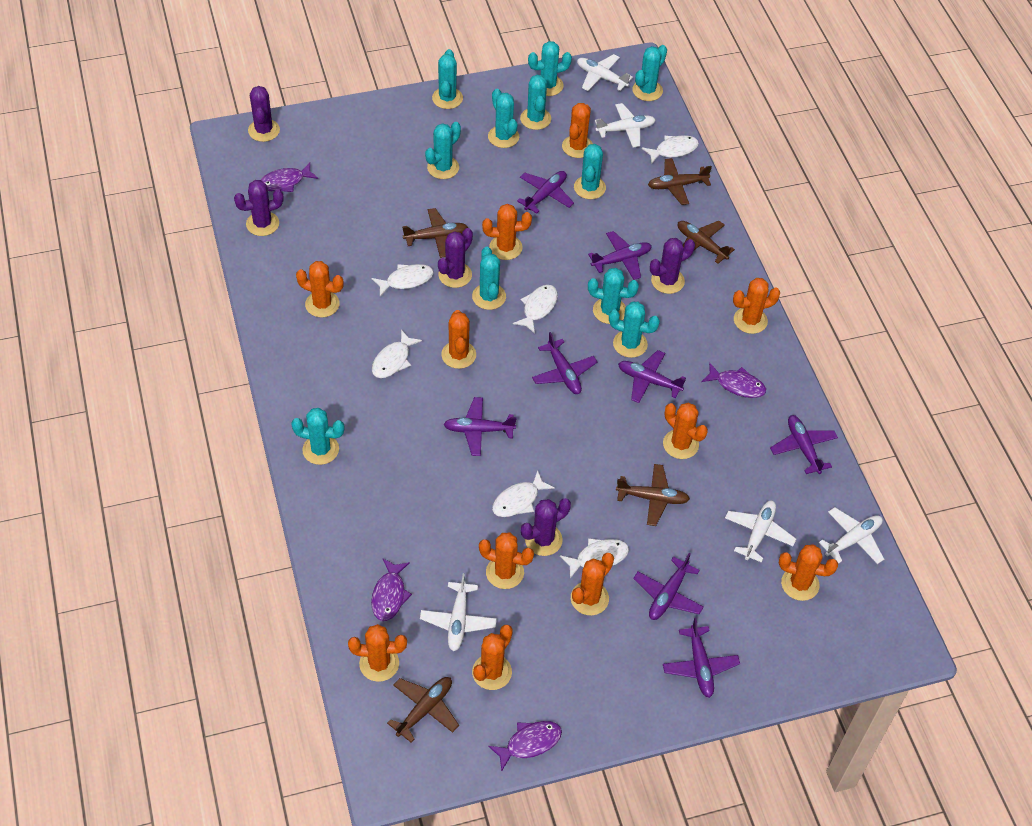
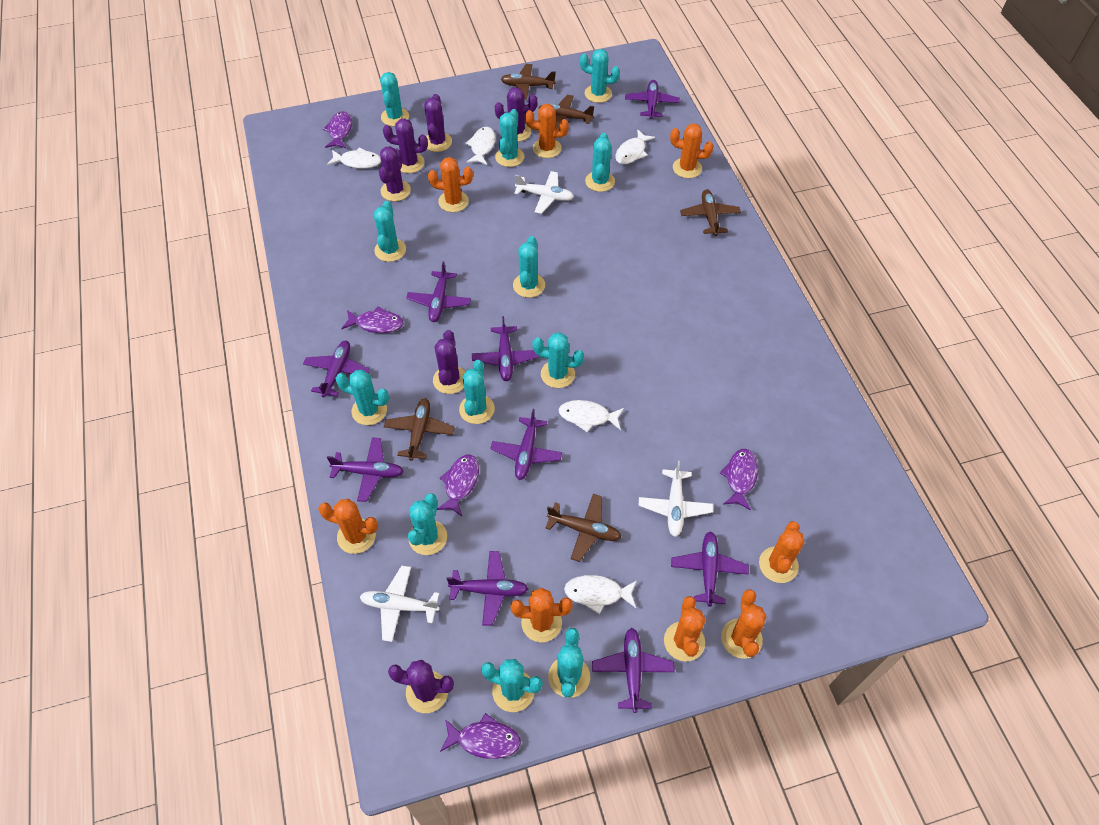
orange cactus: [296,261,344,317] [348,624,407,682] [441,310,476,369] [472,625,513,690] [479,532,534,589] [482,204,532,260] [562,103,593,158] [571,553,614,616] [663,402,708,459] [733,278,781,334] [779,544,838,601] = 11 -> [318,499,378,554] [428,157,473,212] [510,588,573,642] [525,104,569,158] [664,596,706,662] [670,124,714,178] [721,589,767,659] [759,521,804,583] = 8
purple cactus: [234,180,284,236] [248,86,280,142] [438,228,473,288] [521,498,571,556] [650,238,695,294] = 5 -> [379,146,411,201] [383,118,428,173] [388,660,454,713] [424,94,452,152] [433,330,466,394] [495,87,537,142] = 6
purple fish: [260,163,318,192] [371,558,412,621] [488,721,562,771] [701,363,766,398] = 4 -> [323,111,352,148] [341,306,404,333] [437,455,479,516] [440,713,521,759] [720,449,758,511] = 5
purple plane: [443,397,517,456] [517,171,574,213] [532,332,597,394] [588,231,652,280] [618,350,686,403] [633,553,704,620] [663,618,740,698] [770,415,838,474] = 8 -> [303,341,370,397] [327,437,404,502] [406,262,471,322] [446,551,528,626] [472,316,539,381] [490,409,562,480] [592,628,675,713] [625,80,680,119] [671,531,749,607] = 9
turquoise cactus: [291,408,345,465] [425,122,461,179] [432,49,463,109] [472,247,506,310] [488,89,519,148] [520,74,551,130] [528,41,572,96] [574,144,606,199] [588,268,639,324] [609,302,660,358] [632,45,667,101] = 11 -> [335,370,389,425] [373,201,406,262] [380,72,409,126] [408,493,447,555] [459,360,495,424] [481,659,543,712] [495,109,524,167] [513,236,545,298] [532,332,584,388] [548,628,590,698] [580,49,620,103] [585,133,615,192] = 12
white fish: [372,264,434,296] [372,330,422,378] [492,470,555,517] [513,285,558,334] [560,538,629,579] [642,135,699,164] = 6 -> [327,147,381,169] [465,127,496,165] [559,400,624,432] [564,575,637,614] [615,129,655,164] = 5
white plane: [420,573,497,651] [577,54,633,91] [595,103,656,148] [725,501,796,563] [819,507,884,564] = 5 -> [360,566,440,642] [514,171,574,214] [639,461,713,537] = 3

